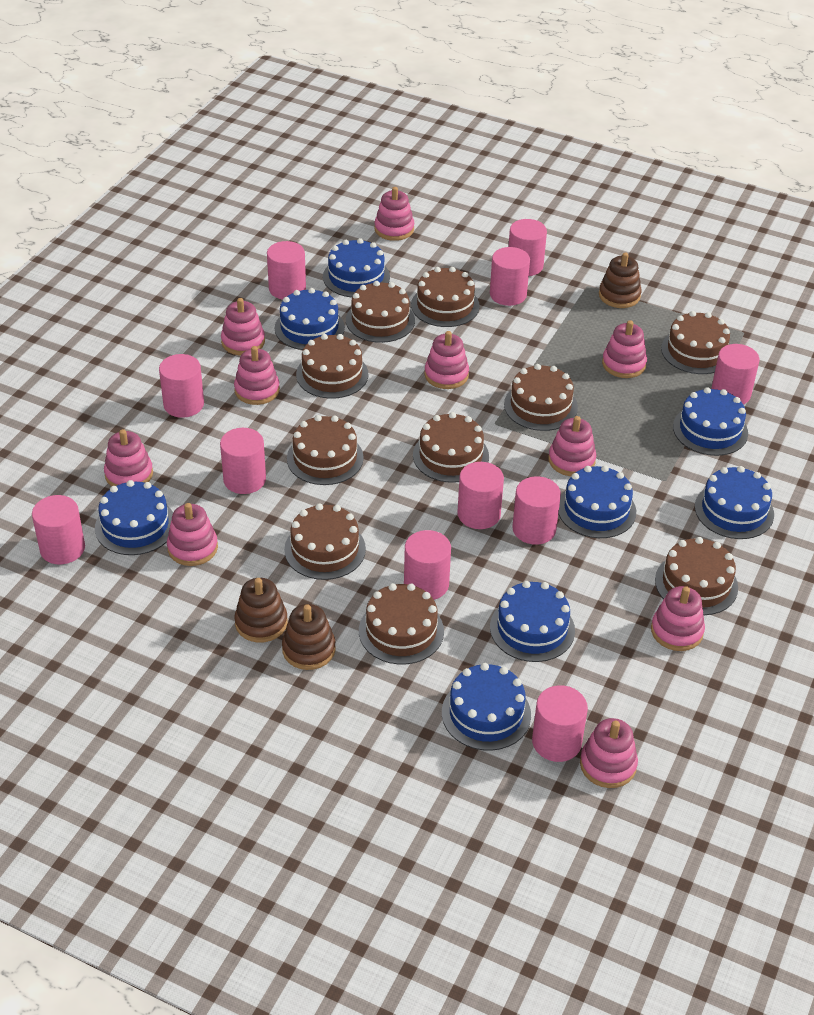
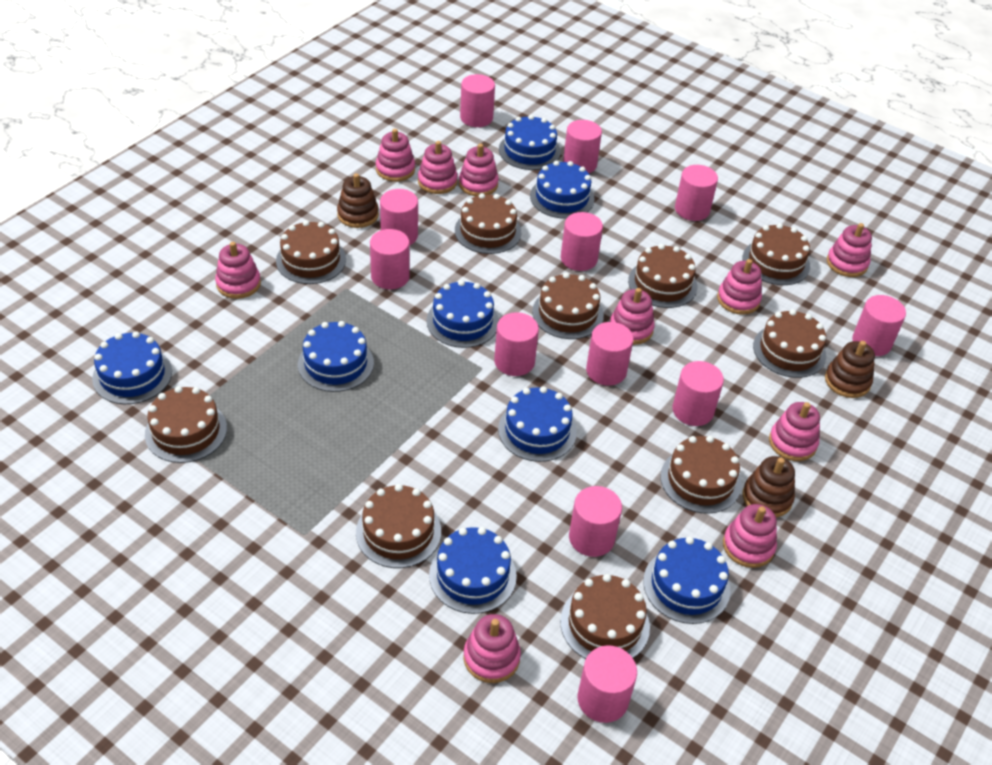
pink cylinder: [32,495,85,564] [159,354,204,418] [220,428,266,494] [267,241,306,300] [404,530,451,600] [457,462,504,529] [490,247,530,306] [508,219,547,276] [513,476,561,545] [532,685,588,762] [711,344,760,405] = 11 -> [370,229,410,289] [380,189,418,245] [460,74,495,127] [494,312,539,376] [561,212,603,271] [563,120,602,173] [569,486,622,557] [578,645,637,723] [586,322,634,386] [672,361,724,426] [675,165,718,221] [852,295,906,356] = 12

